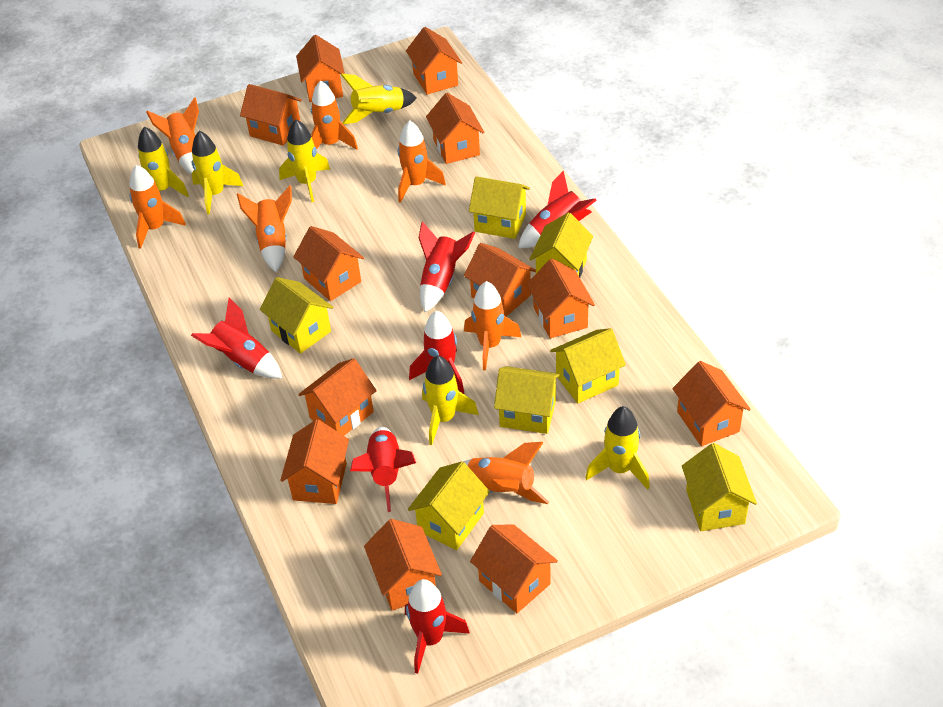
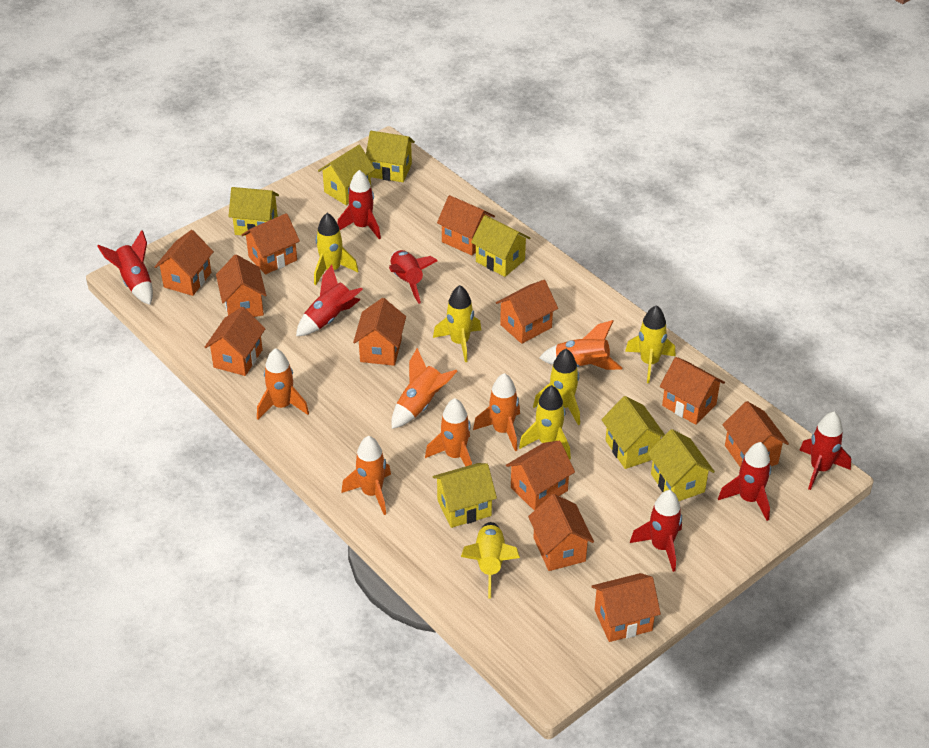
orange rocket: [130,165,186,249] [146,97,199,175] [237,186,292,272] [311,80,358,150] [398,120,446,203] [463,442,549,504] [464,281,521,371] = 7 -> [257,348,309,420] [341,436,391,515] [392,348,457,429] [425,398,472,466] [473,373,520,451] [539,320,622,370] = 6
red rocket: [191,298,282,379] [350,427,416,512] [405,579,470,674] [409,310,464,394] [419,221,475,312] [518,170,597,248] = 6 -> [97,230,153,305] [296,265,363,336] [337,170,381,240] [389,250,438,304] [630,490,682,572] [718,442,771,521] [800,412,851,490] = 7

